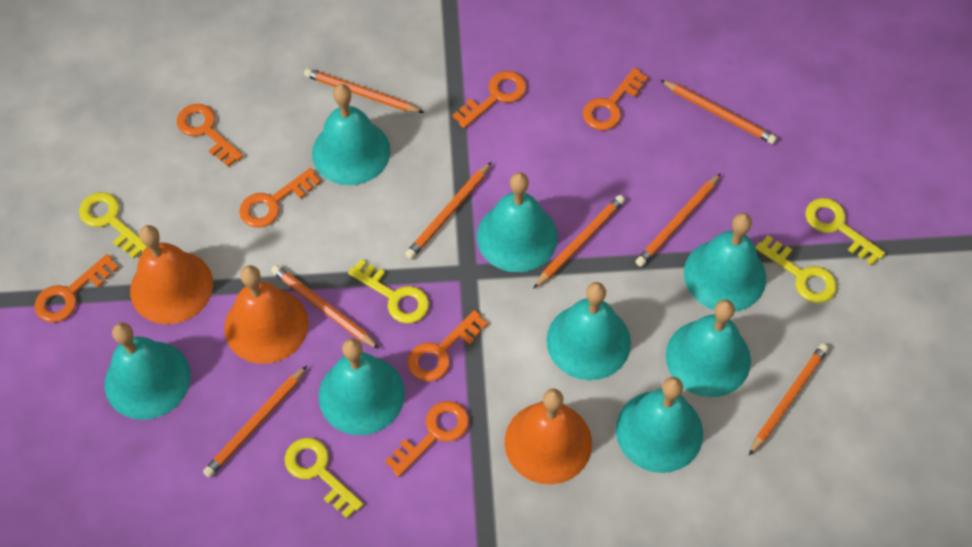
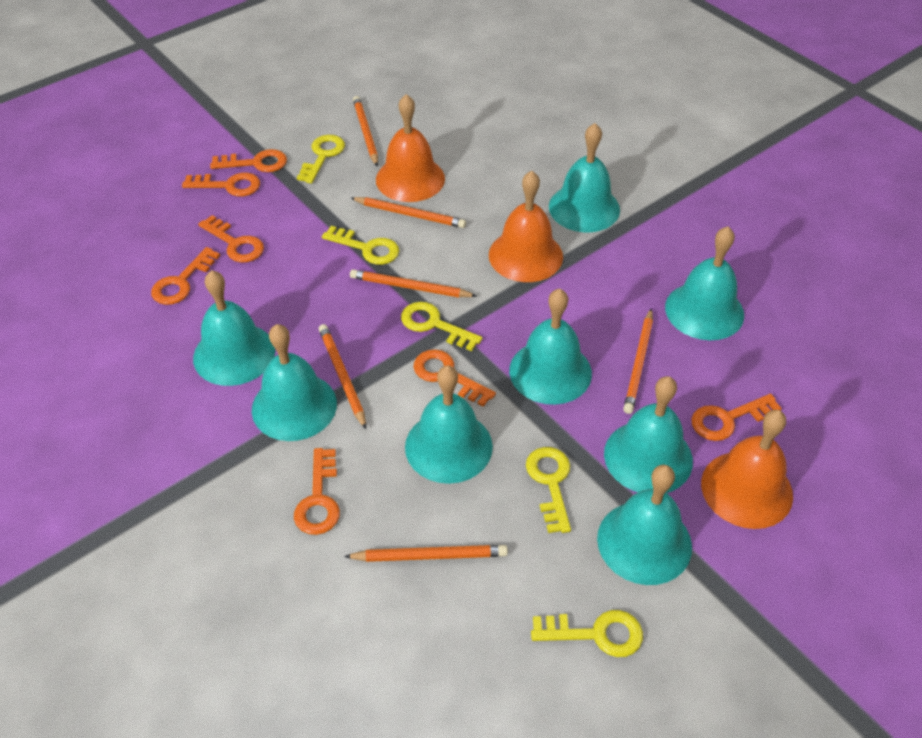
orange pencil: [203,366,307,478] [271,265,379,349] [304,68,424,113] [405,162,492,259] [533,195,625,289] [635,173,721,267] [660,80,777,144] [749,343,829,456] = 8 -> [319,324,366,429] [344,545,508,562] [350,269,476,298] [351,197,466,228] [353,96,378,166] [623,308,653,414] = 6

